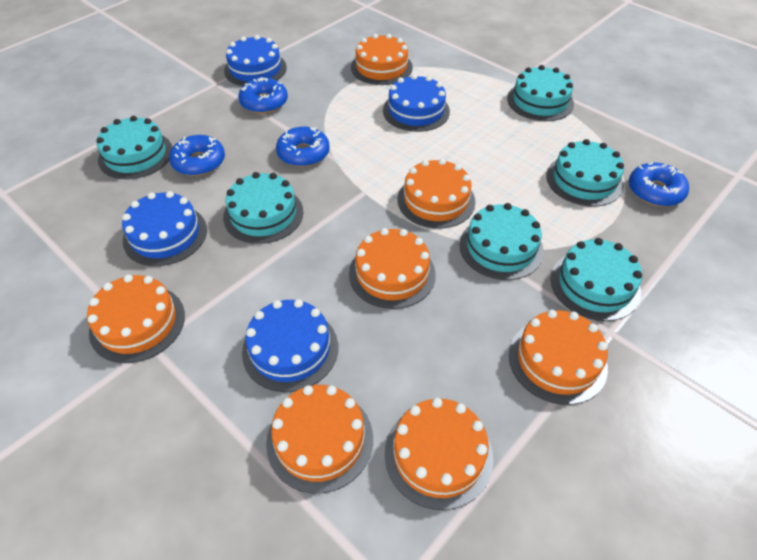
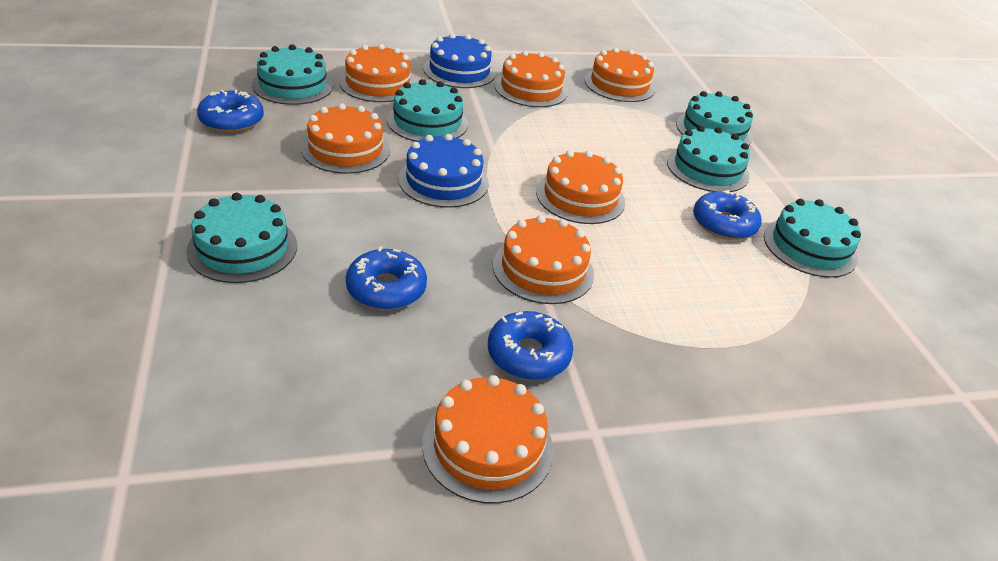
blue cake: [122,191,207,266] [224,35,287,86] [242,299,338,392] [383,74,450,132] = 4 -> [398,134,489,208] [423,33,496,88] = 2

